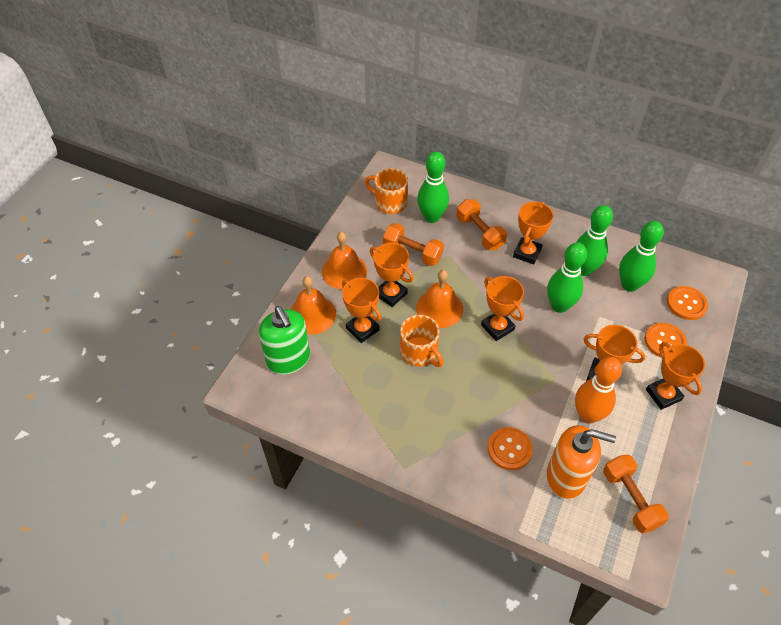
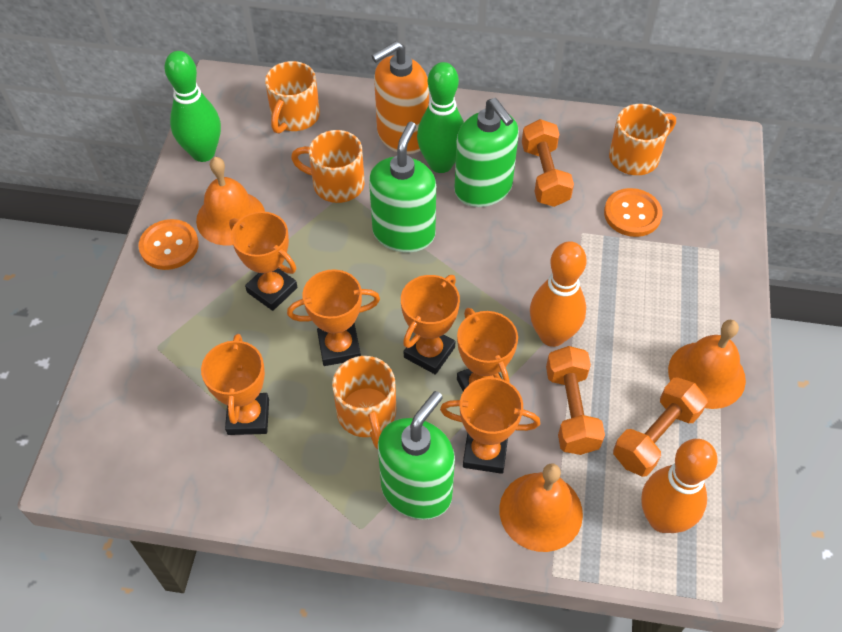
green bowling pin: [417,151,449,223] [547,242,587,313] [576,205,613,276] [619,221,664,292] = 4 -> [164,51,221,162] [417,62,464,173] = 2
green soap dispenser: [259,306,310,375] = 1 -> [369,122,436,253] [378,391,455,520] [454,98,519,207] = 3
orange bowling pin: [575,357,622,424] = 1 -> [530,241,587,347] [641,439,718,533] = 2
orange button: [488,427,533,470] [645,323,687,358] [667,286,708,320] = 3 -> [138,219,199,270] [604,188,662,237] = 2
orange mug: [365,168,408,214] [400,315,444,367] = 2 -> [265,61,320,134] [291,130,365,203] [332,356,396,449] [609,104,676,175] = 4

